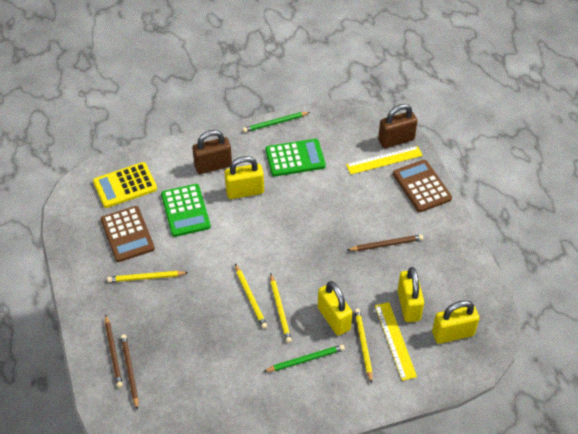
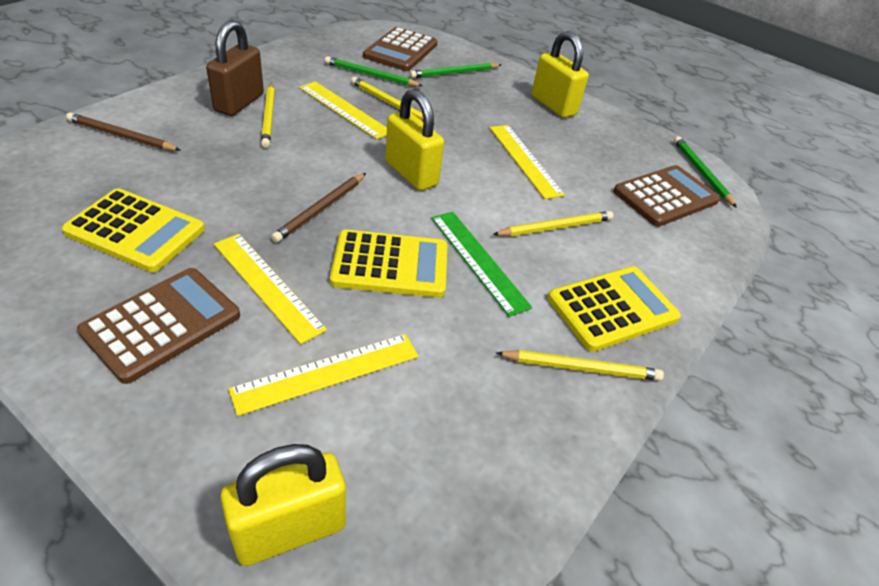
brown calculator: [101,206,155,262] [393,160,452,212] = 2 -> [77,268,240,384] [363,27,437,71] [613,165,720,227] = 3
brown padlock: [192,130,232,174] [378,104,417,148] = 2 -> [206,20,264,116] = 1
brown pencil: [105,315,123,388] [121,334,139,410] [348,234,423,251] = 3 -> [66,113,180,151] [271,173,366,243] = 2
green calculator: [161,184,211,237] [265,139,326,177] = 2 -> none = 0
green pencil: [243,112,310,132] [263,344,345,372] = 2 -> [325,56,423,86] [410,63,501,78] [674,136,737,208] = 3
green ruler: none = 0 -> [431,212,532,317] = 1
yellow calculator: [93,162,157,208] = 1 -> [62,188,205,272] [330,230,448,298] [548,266,681,352] = 3
yellow padlock: [225,156,264,199] [318,281,352,336] [397,267,424,322] [432,300,480,344] = 4 -> [220,444,346,566] [385,89,444,191] [532,31,589,118] = 3
yellow ruler: [346,146,423,174] [375,302,417,381] = 2 -> [214,234,327,344] [228,334,419,416] [299,81,387,139] [490,125,565,199] = 4

